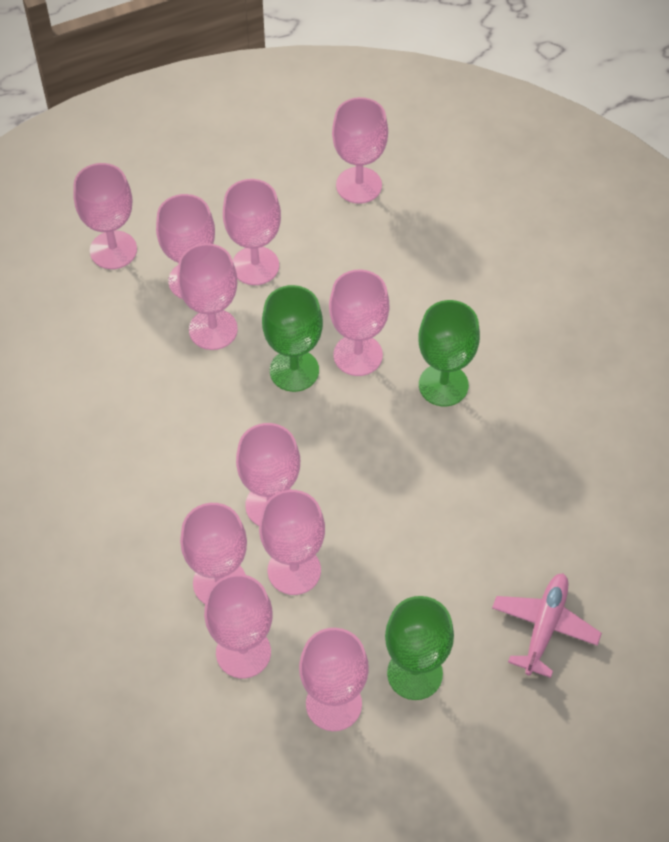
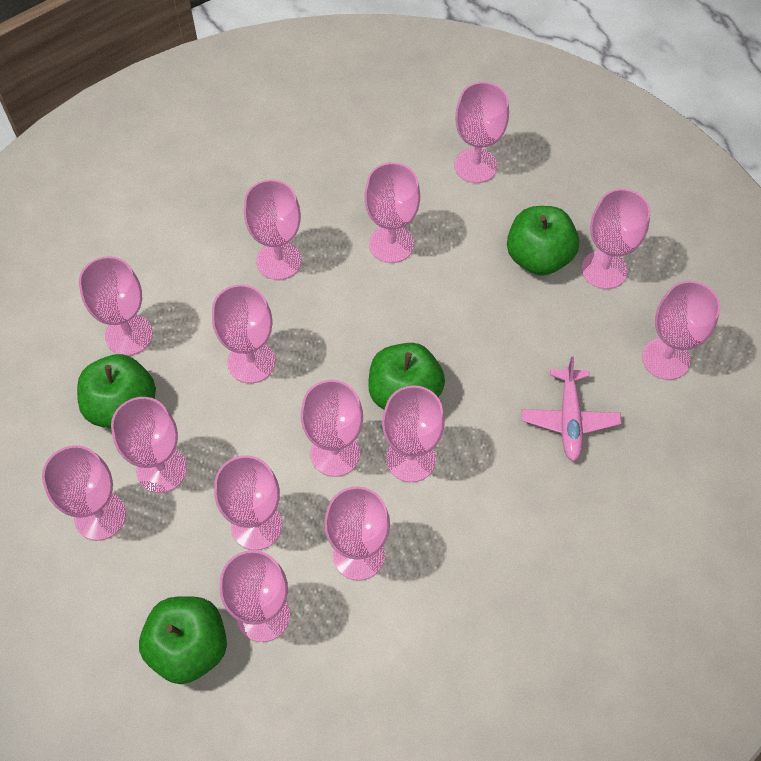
green apple: none = 0 -> [77,354,156,428] [139,596,227,684] [368,343,445,409] [507,206,579,276] = 4
green goblet: [262,285,323,392] [385,596,454,700] [418,300,480,406] = 3 -> none = 0
pink goblet: [73,163,137,269] [156,194,215,299] [177,243,238,350] [180,503,247,604] [204,574,273,678] [223,179,281,285] [236,423,300,526] [259,490,325,595] [299,628,369,731] [329,270,389,376] [332,97,388,204] = 11 -> [42,445,126,541] [79,256,153,356] [111,397,187,493] [212,284,275,383] [214,455,282,550] [220,550,290,642] [244,180,302,280] [301,380,363,477] [324,486,390,580] [364,162,420,263] [382,385,445,482] [455,82,509,183] [582,189,651,289] [642,281,720,380] = 14

